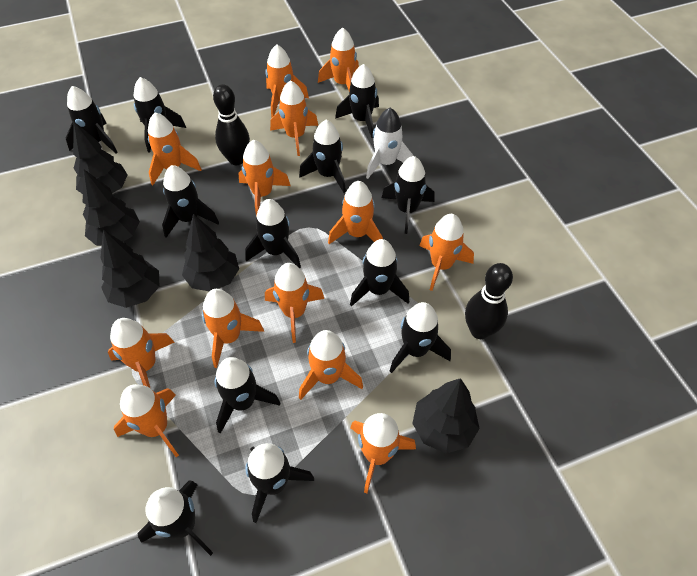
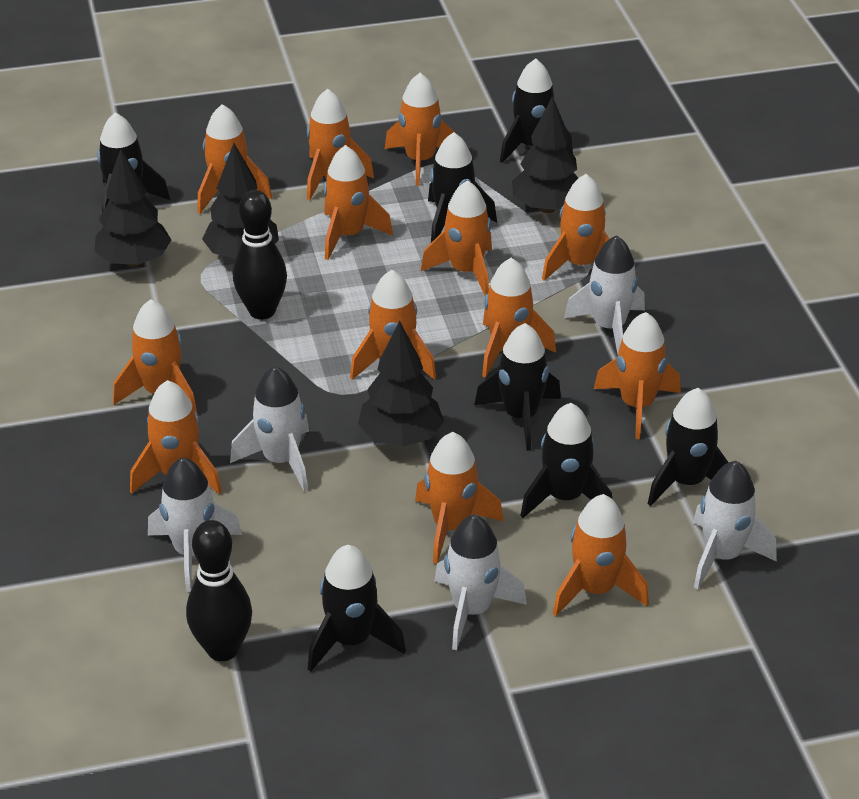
black rocket: [66,86,118,154] [134,77,186,153] [137,480,213,556] [162,165,219,238] [214,357,280,434] [245,199,301,269] [246,443,314,523] [299,120,346,193] [335,64,379,138] [350,239,409,307] [382,156,435,234] [390,302,451,373] = 12 -> [97,112,170,212] [308,545,406,672] [428,132,497,243] [474,323,561,451] [500,59,573,163] [520,403,612,518] [648,388,729,506] = 7
black tree: [73,122,128,194] [83,170,140,246] [101,230,159,308] [182,214,239,291] [412,378,480,453] = 5 -> [95,149,171,267] [202,143,279,259] [358,321,444,447] [512,96,578,213] = 4
white rocket: [366,108,414,179] = 1 -> [148,457,242,592] [230,366,309,491] [434,515,527,651] [564,235,645,354] [693,461,777,589] = 5

